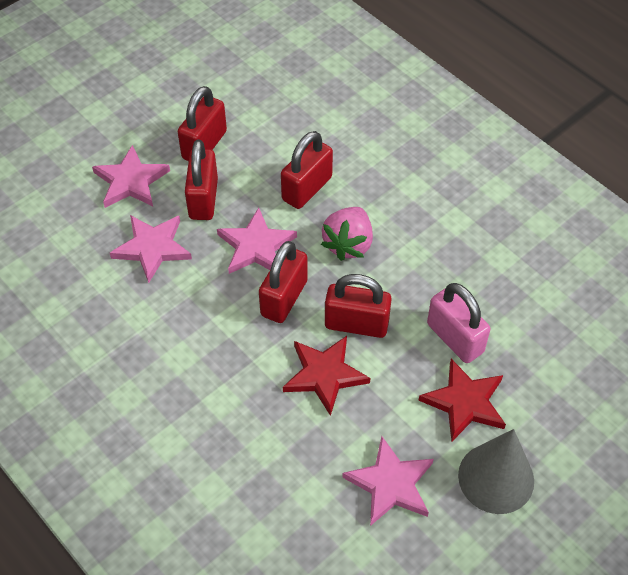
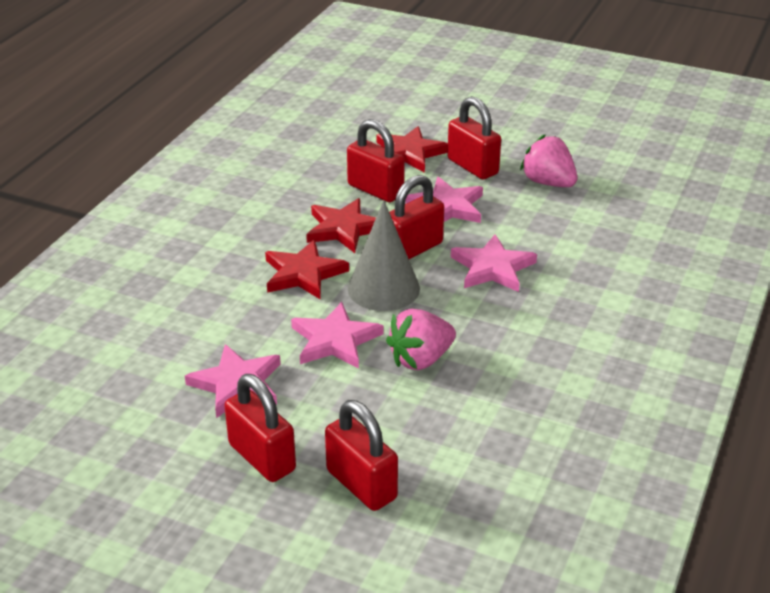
pink padlock: [427,283,490,363] = 1 -> none = 0
pink strawberry: [321,207,373,261] = 1 -> [386,309,456,370] [520,135,577,187] = 2
red star: [283,336,371,416] [418,359,506,442] = 2 -> [265,240,349,299] [306,198,376,253] [377,126,448,173] = 3

